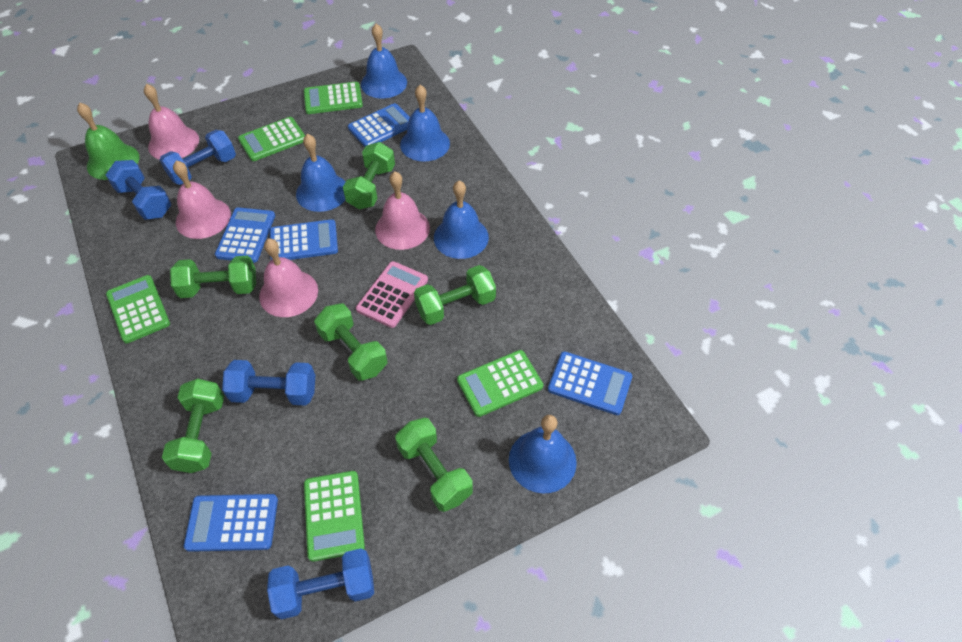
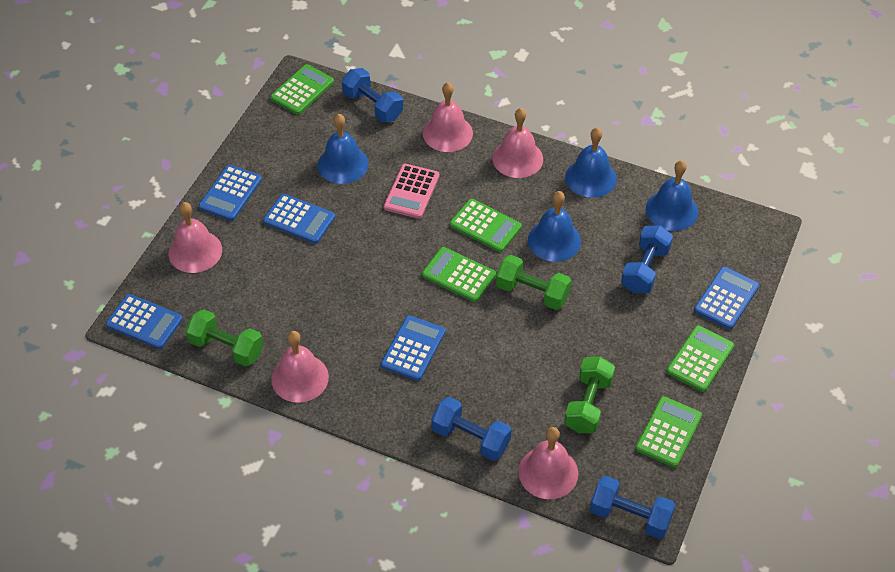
blue bell: [296,134,346,212] [361,24,407,98] [400,85,450,162] [434,180,489,259] [509,415,577,493] = 5 -> [318,114,369,184] [528,191,581,262] [565,127,617,198] [646,160,698,231] = 4
green bell: [77,103,139,180] = 1 -> none = 0
green dumbbell: [162,379,224,473] [170,256,256,298] [314,304,387,381] [343,142,395,209] [395,418,473,512] [414,265,496,325] = 6 -> [185,309,263,367] [496,255,571,310] [564,356,615,433] = 3
pink bell: [144,84,199,160] [173,160,231,239] [259,238,318,317] [375,171,430,250] = 4 -> [168,202,222,273] [271,331,329,403] [423,82,473,152] [493,108,543,178] [518,427,578,499] = 5

